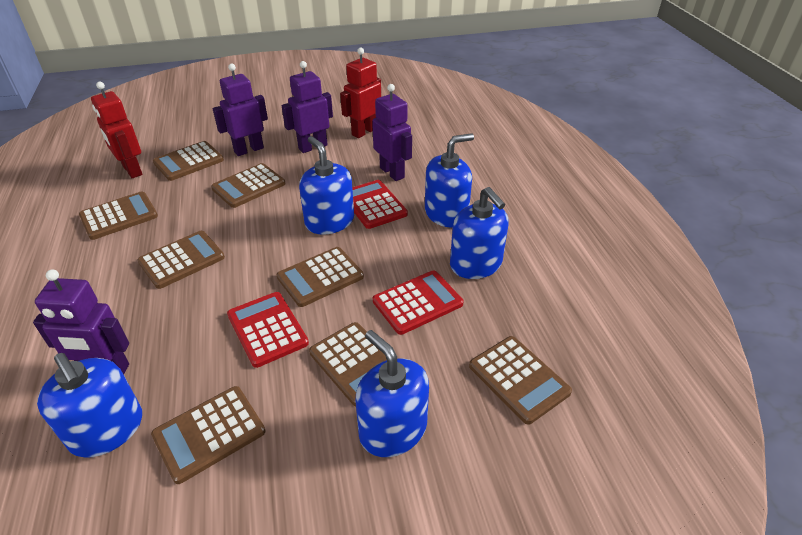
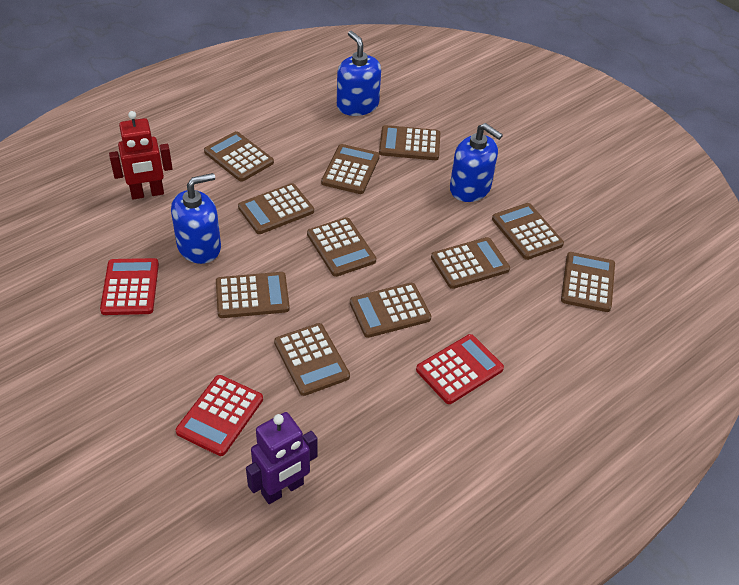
blue soap dispenser: [37,353,142,458] [299,136,354,235] [355,330,429,457] [425,133,474,228] [450,187,509,279] = 5 -> [171,173,221,264] [337,31,381,116] [450,123,503,202] = 3
brown calculator: [79,191,158,240] [138,231,225,289] [151,386,265,484] [153,141,224,181] [211,163,285,208] [277,247,364,307] [309,322,387,406] [469,336,572,424] = 8 -> [204,131,274,182] [216,272,290,318] [238,183,314,234] [274,323,350,396] [307,217,376,277] [321,144,380,194] [350,283,431,338] [379,125,440,160] [431,237,510,289] [492,203,564,260] [561,252,615,312] = 11
purple robot: [33,269,129,374] [213,64,268,156] [282,61,333,153] [372,84,412,181] = 4 -> [246,412,317,504] = 1
red robot: [91,82,142,178] [340,48,381,138] = 2 -> [109,111,173,199] = 1

